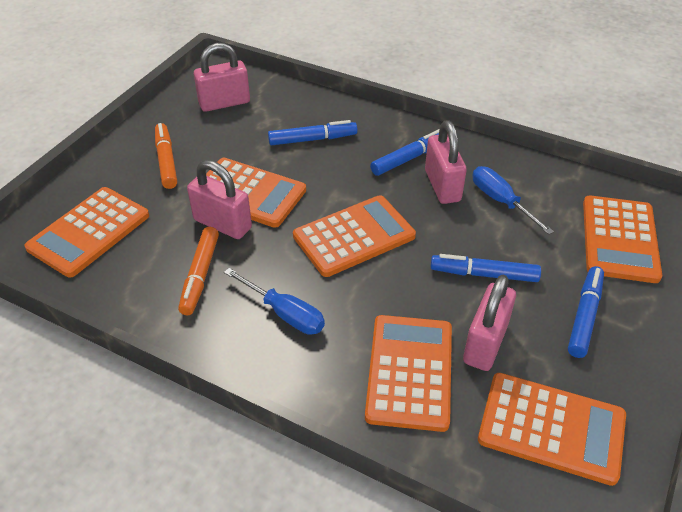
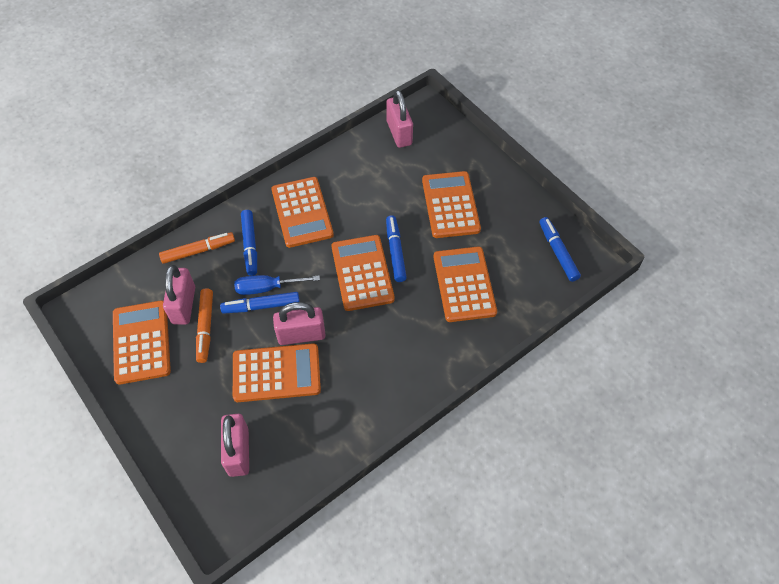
blue screwdriver: [224,268,325,335] [472,166,554,235] = 2 -> [234,275,320,295] = 1

